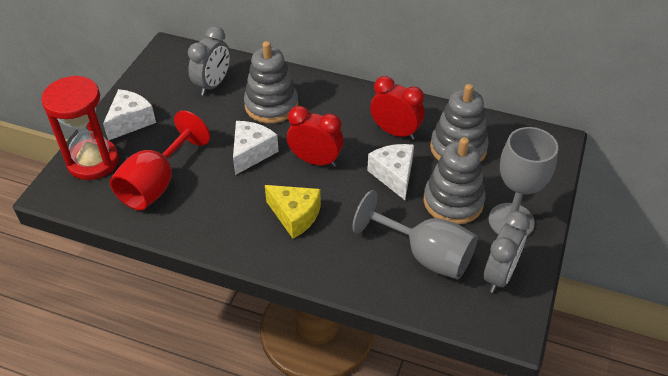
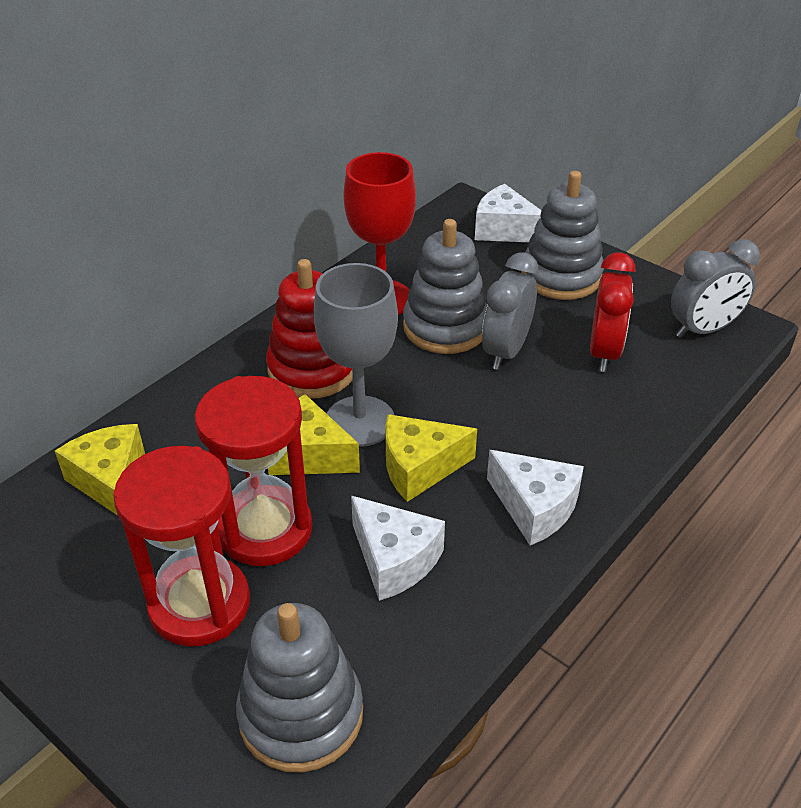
grey goblet: [352,190,478,279] [488,127,558,236] = 2 -> [314,263,398,447] = 1
red clock: [287,106,344,167] [370,76,425,140] = 2 -> [590,252,635,372] = 1
red hourglass: [41,75,119,180] = 1 -> [113,446,250,646] [195,376,312,566] = 2
red stacking toy: none = 0 -> [266,259,353,399] = 1
yellow cheese: [265,185,321,239] = 1 -> [55,424,145,516] [268,394,360,475] [385,414,477,502] = 3

